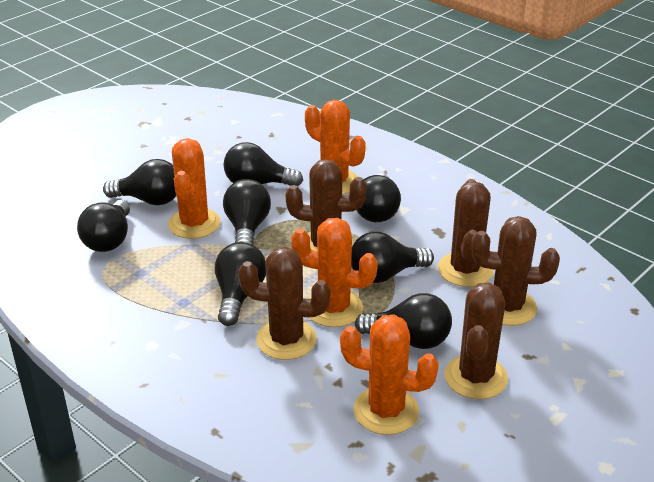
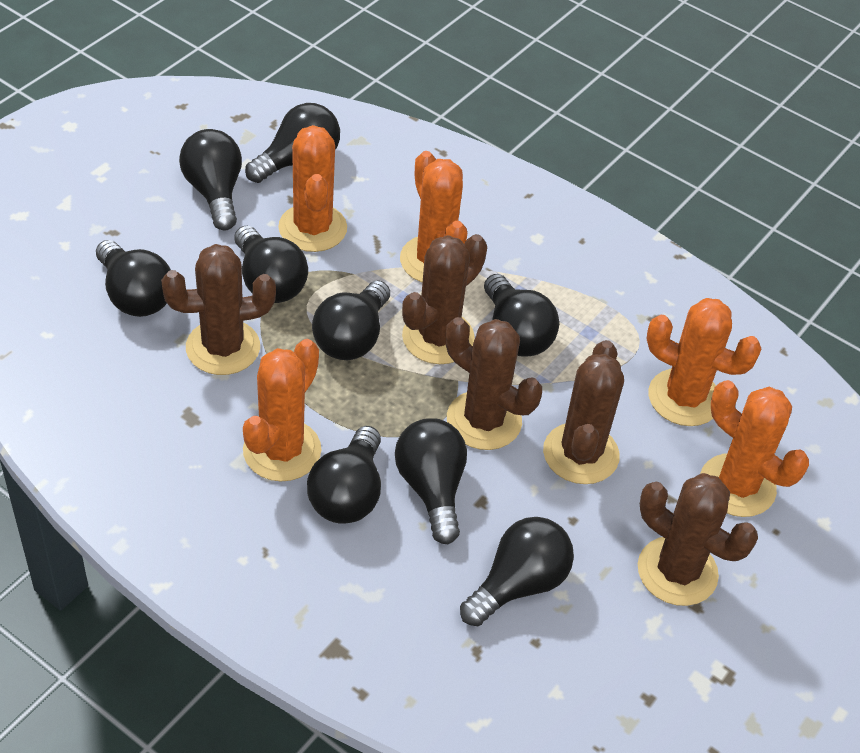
black light bulb: [77,200,130,252] [103,159,176,205] [215,242,266,326] [223,179,271,245] [224,142,303,186] [351,232,434,283] [355,293,452,349] [356,174,401,222] = 8 -> [96,240,171,317] [179,129,242,231] [234,226,308,303] [245,103,340,183] [307,426,381,524] [312,280,390,360] [395,418,467,544] [460,517,574,626] [484,274,559,357] = 9
orange cactus: [168,138,220,239] [291,218,378,327] [305,100,366,195] [340,314,439,435] = 4 -> [243,339,322,482] [278,125,347,252] [400,151,467,283] [646,298,761,426] [700,380,809,517] = 5

